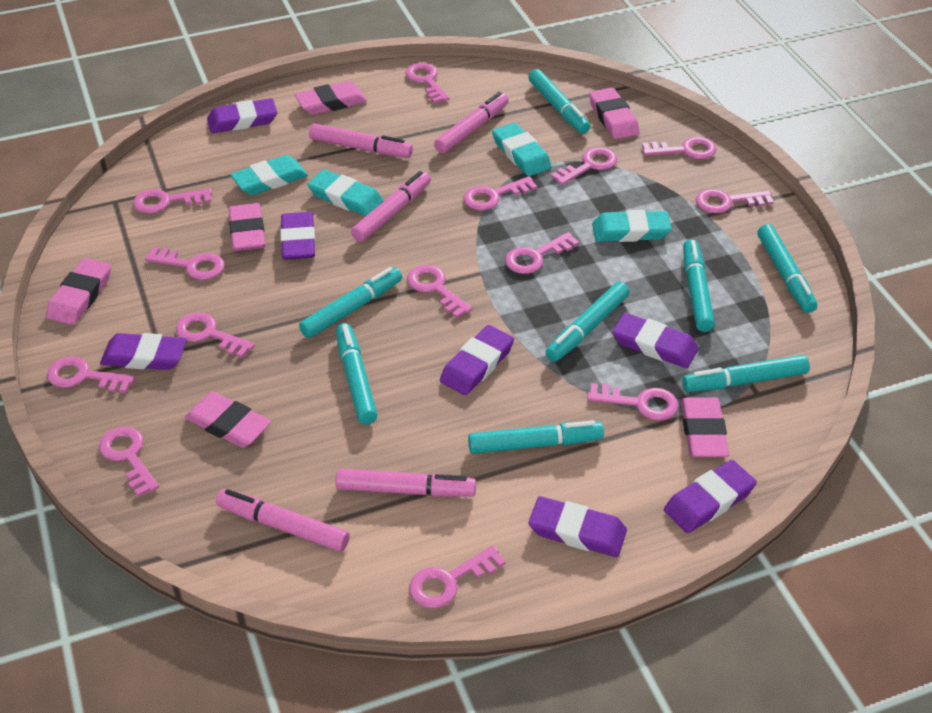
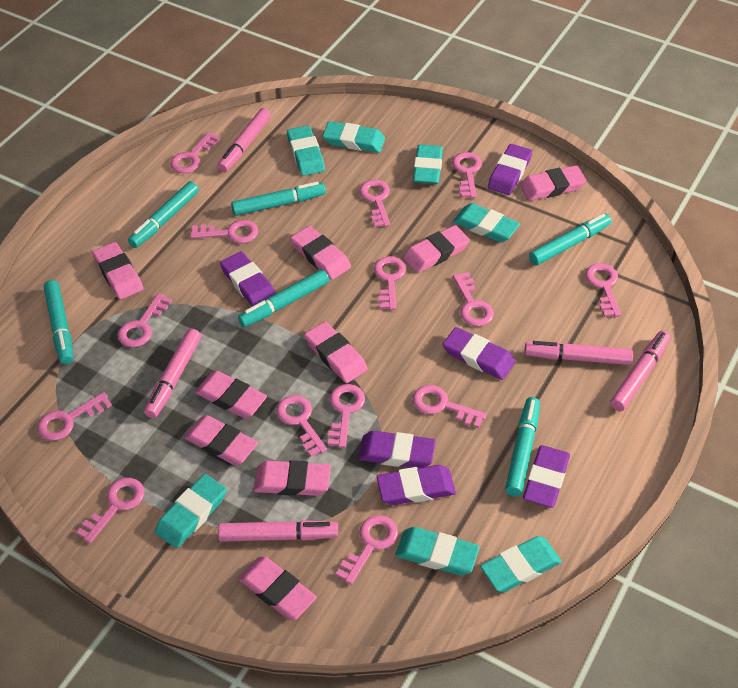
pink eraser: [46,258,111,325] [185,392,271,448] [229,203,265,251] [295,81,367,115] [589,87,639,139] [681,397,729,457] = 6 -> [92,242,144,300] [184,415,258,465] [195,371,267,418] [238,556,317,620] [254,460,331,496] [291,226,351,280] [305,321,368,383] [403,225,470,273] [520,165,586,201] = 9
purple eraser: [100,333,187,370] [207,98,277,133] [280,212,315,260] [440,325,514,395] [528,496,627,557] [612,313,699,368] [664,460,757,533] = 7 -> [220,251,276,307] [358,431,436,468] [377,465,456,505] [443,327,515,380] [488,144,532,195] [523,445,570,508] = 6
turquoise eraser: [230,155,308,195] [307,169,384,216] [492,122,552,176] [592,210,672,242] = 4 -> [155,474,227,548] [287,126,325,176] [323,121,385,153] [395,527,479,575] [413,144,443,184] [453,203,520,242] [480,536,562,592] = 7
turquoise marker: [299,267,402,338] [336,323,378,424] [468,420,604,454] [528,69,590,134] [546,282,630,362] [682,355,810,392] [683,239,715,332] [758,224,817,313] = 8 -> [44,280,73,364] [128,181,199,248] [231,182,326,216] [238,269,329,327] [505,397,540,496] [529,213,612,265] = 6

